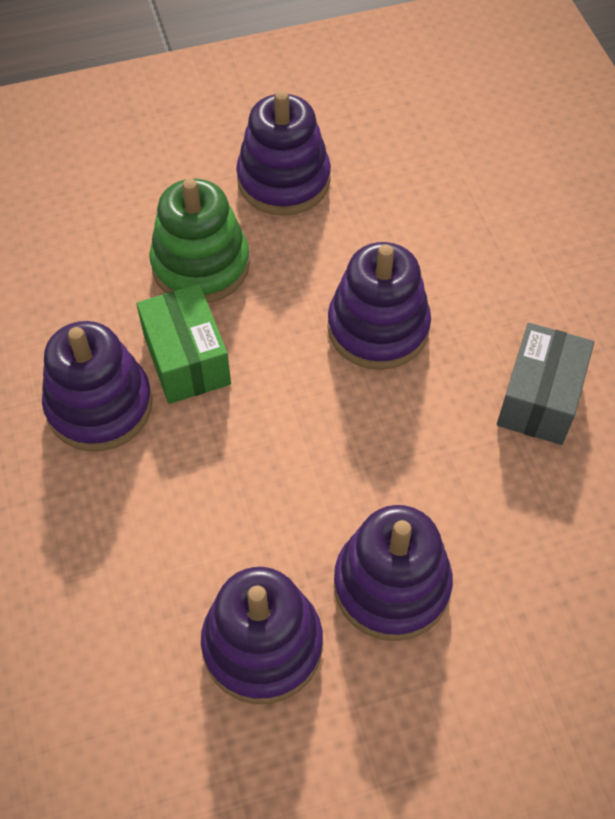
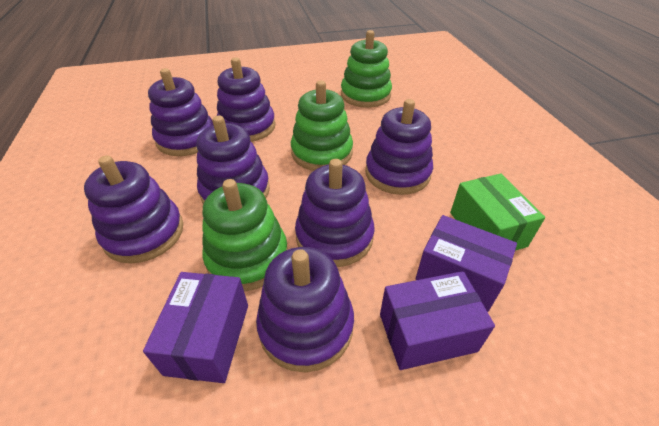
green stacking toy: [149,179,250,303] = 1 -> [202,179,288,291] [291,80,353,171] [341,30,392,108] = 3
grey box: [497,323,594,445] = 1 -> none = 0
purple box: none = 0 -> [143,272,248,383] [380,271,495,370] [416,215,517,312] = 3
purple stacking toy: [42,321,153,451] [201,567,323,704] [236,91,331,216] [327,242,431,370] [334,505,453,641] = 5 -> [84,155,183,264] [148,68,213,156] [197,116,270,204] [217,58,275,142] [256,247,354,372] [295,159,375,267] [365,99,433,195] = 7

